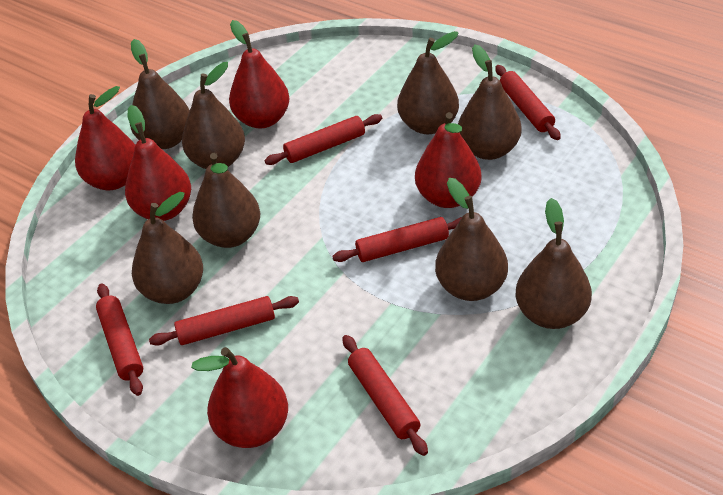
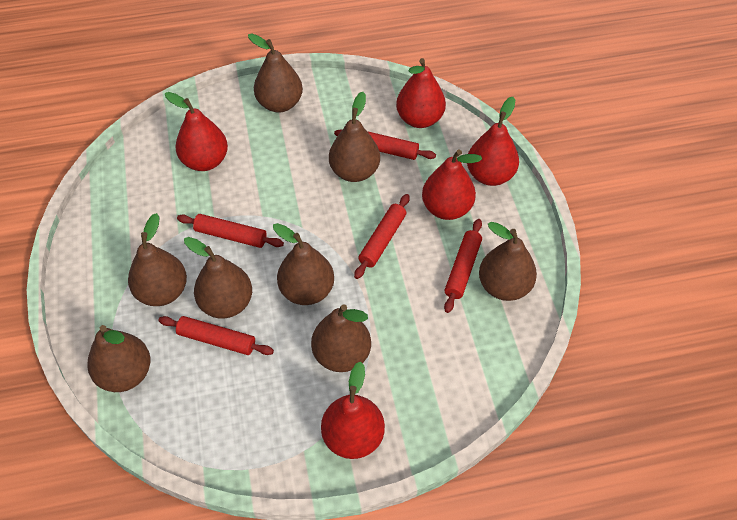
red rolling pin: [96,283,143,396] [149,296,299,346] [265,114,382,165] [332,217,462,262] [343,335,428,456] [495,65,561,140] = 6 -> [158,316,274,355] [177,214,284,248] [334,130,436,160] [354,194,410,279] [444,219,482,313] = 5

